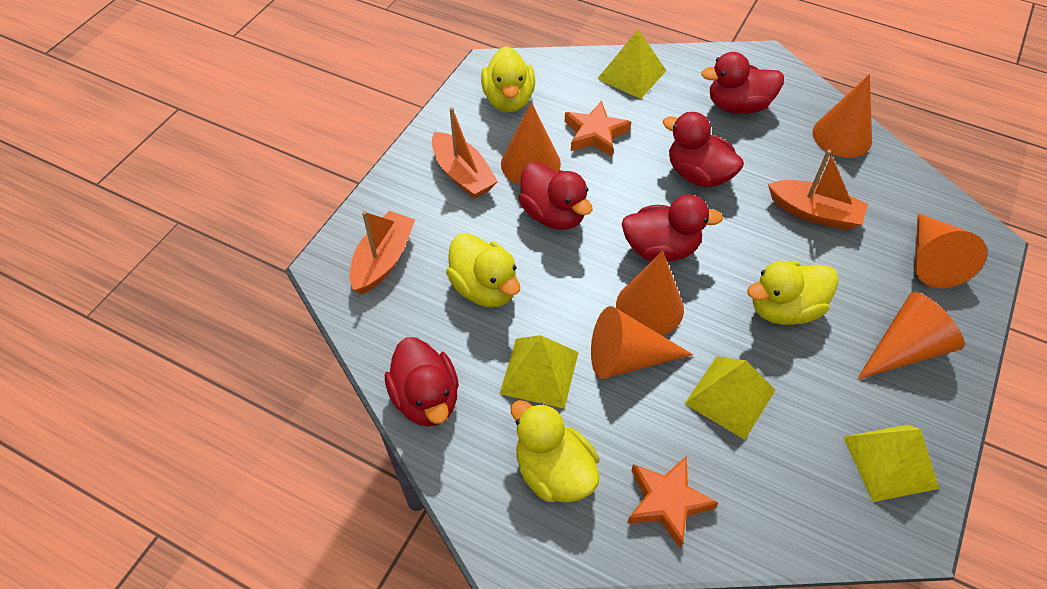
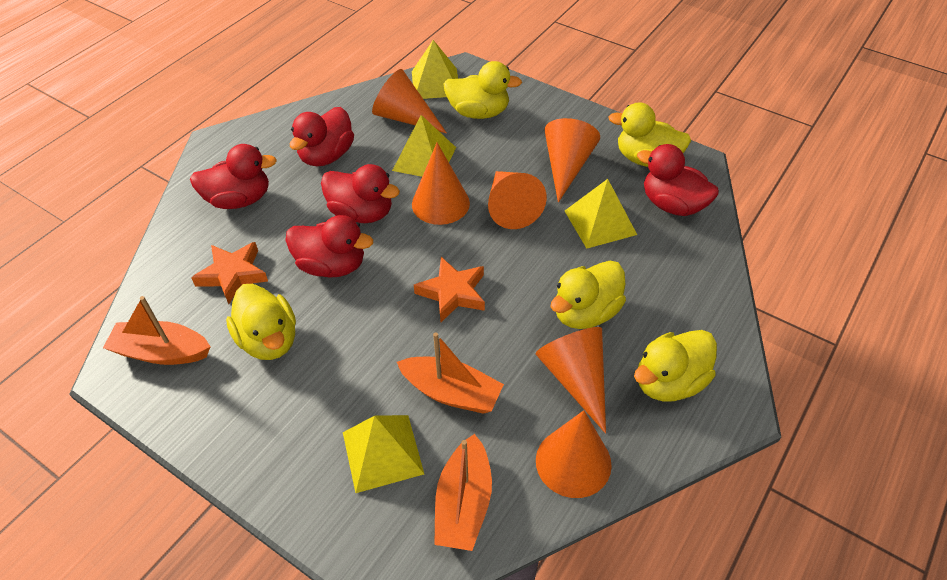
yellow duck: [446,233,520,307] [481,46,535,112] [511,400,600,503] [747,261,839,325] = 4 -> [226,284,296,360] [444,61,522,119] [551,261,626,329] [609,102,691,167] [634,330,717,401] = 5

